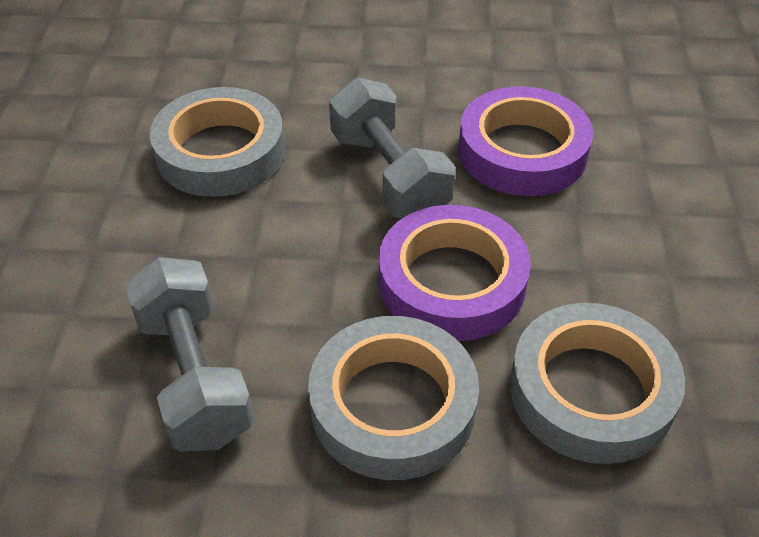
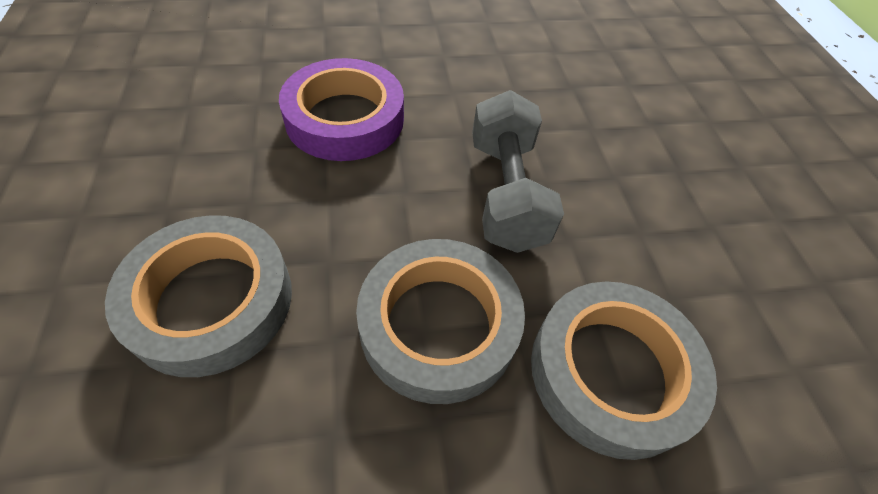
grey dumbbell: [125,257,254,451] [329,77,455,218] = 2 -> [472,90,564,253] = 1
purple tape: [379,205,531,341] [458,86,593,196] = 2 -> [279,58,404,161] = 1

